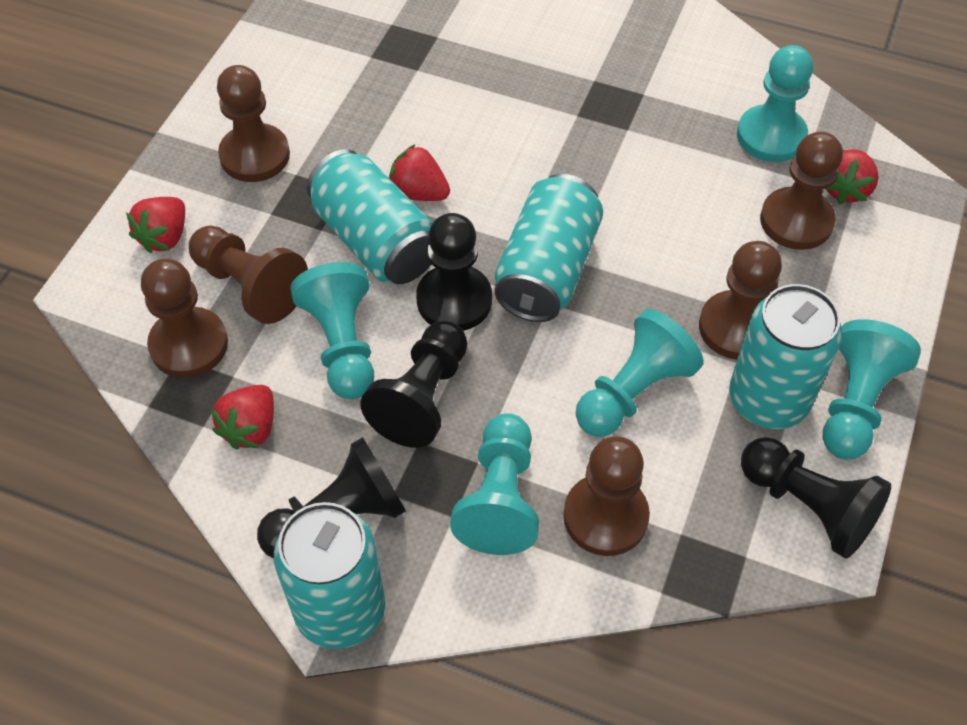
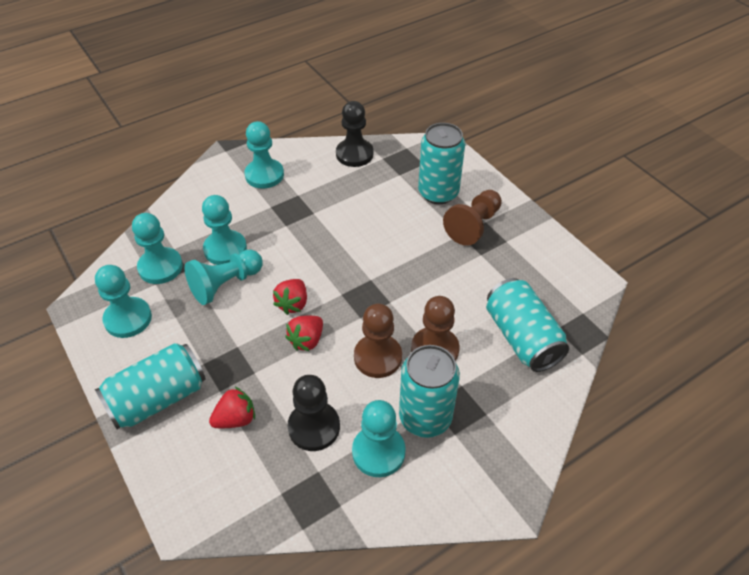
black pawn: [257,437,406,558] [360,321,467,448] [416,213,492,331] [741,437,891,559] = 4 -> [288,375,340,451] [336,101,373,167] = 2
brown pawn: [141,259,228,378] [189,226,308,324] [217,65,290,182] [563,436,650,556] [699,241,782,359] [760,132,843,250] = 6 -> [354,304,402,378] [411,296,460,361] [443,190,502,246] = 3
red strawberry: [126,197,185,253] [211,385,274,450] [389,144,450,201] [826,149,879,205] = 4 -> [209,387,255,428] [273,279,307,315] [285,316,323,351] = 3
turquoise pawn: [290,262,374,399] [450,413,539,555] [576,309,704,437] [737,45,813,162] [823,319,921,459] = 5 -> [95,265,152,338] [132,213,183,284] [184,250,262,305] [202,195,247,265] [244,121,284,189] [352,400,406,477] = 6

